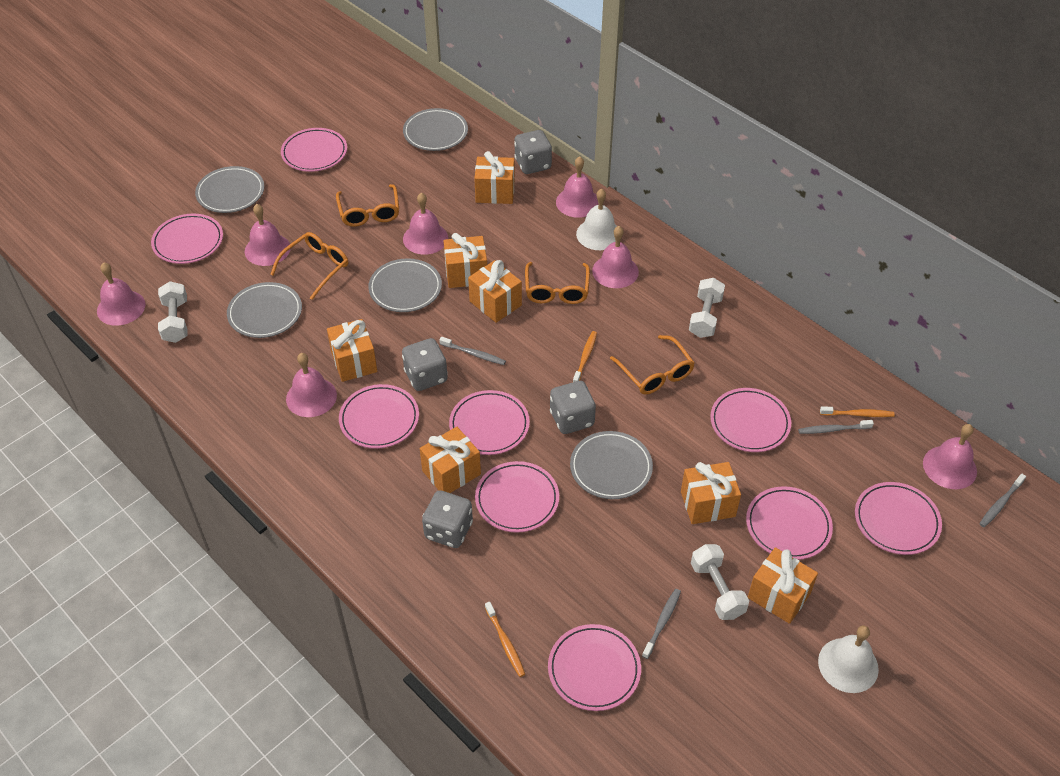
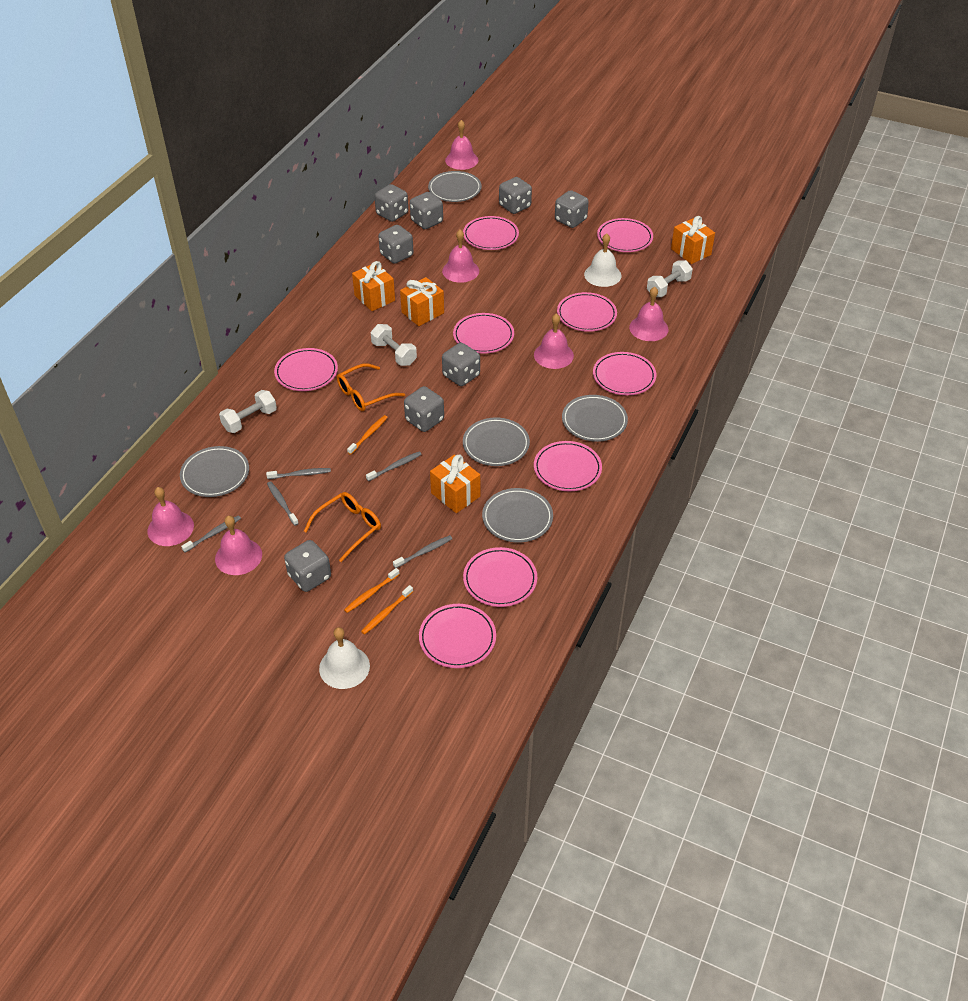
grey dice: [402,338,448,391] [422,490,473,548] [514,130,552,174] [550,381,596,434] = 4 -> [284,540,331,592] [375,184,408,222] [378,225,413,264] [404,386,444,432] [410,192,443,229] [442,343,480,386] [499,177,532,214] [555,190,589,228] = 8
grey toothbrush: [439,337,506,365] [642,589,681,659] [798,420,874,434] [979,474,1026,527] = 4 -> [181,515,241,553] [266,468,331,479] [267,481,299,526] [366,451,422,481] [393,535,452,568] = 5
orange gift: [327,319,377,382] [420,427,481,493] [443,233,487,288] [468,260,522,323] [474,151,515,204] [681,462,741,524] [748,547,818,624] = 7 -> [352,261,395,311] [400,277,444,326] [430,454,480,513] [671,216,715,264] = 4
orange glasses: [270,232,348,300] [336,184,399,227] [525,262,590,304] [610,335,695,394] = 4 -> [304,492,381,562] [337,363,405,411] = 2
pink bell: [97,262,145,326] [245,204,290,266] [286,353,337,417] [403,193,448,255] [556,156,598,218] [592,226,639,288] [923,424,977,489] = 7 -> [147,487,194,546] [215,516,262,575] [442,230,479,283] [445,120,479,170] [534,313,574,369] [629,287,669,341] = 6

